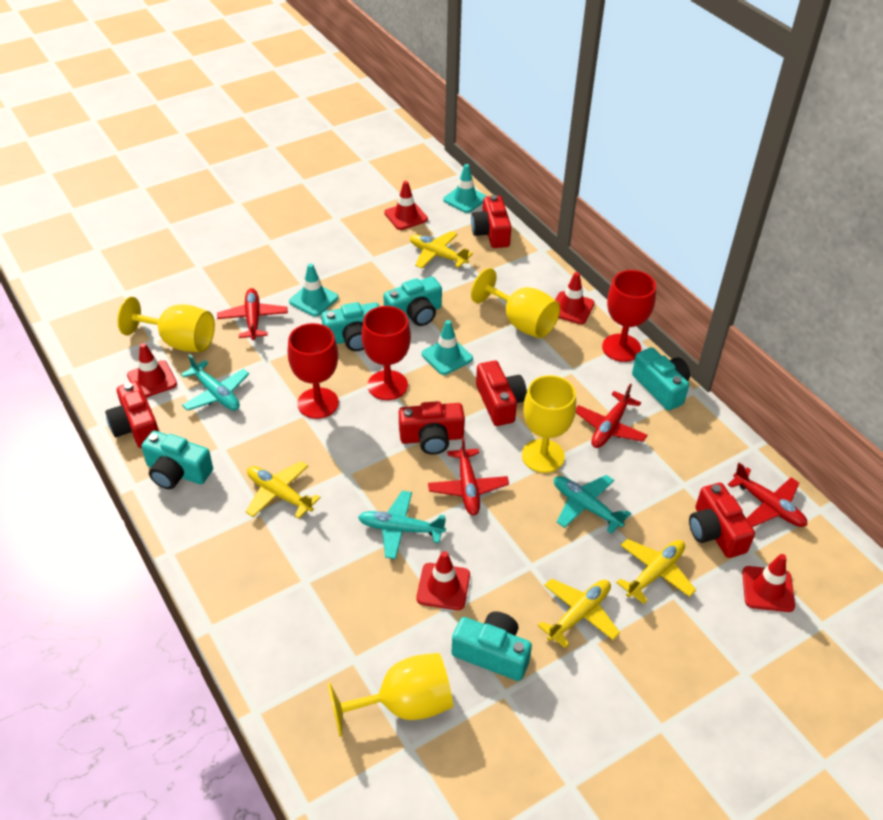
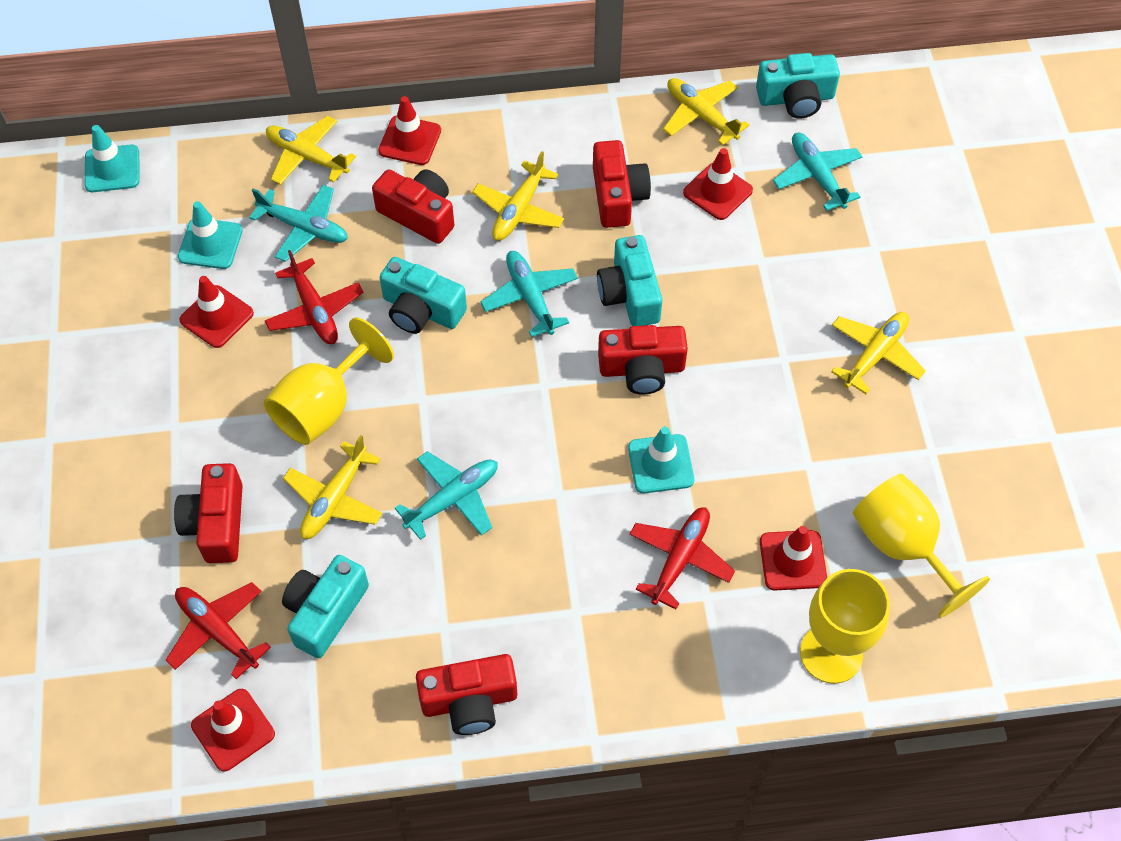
red goblet: [288,323,339,419] [361,306,411,400] [602,270,656,362] = 3 -> none = 0
red plane: [217,288,288,340] [428,437,509,515] [576,384,648,448] [728,463,807,527] = 4 -> [166,582,271,679] [265,250,363,344] [629,507,735,609] = 3
turquoise camera: [141,431,213,489] [322,302,380,351] [383,276,442,326] [451,611,532,681] [632,347,690,411] = 5 -> [282,555,369,658] [379,257,467,334] [597,235,662,326] [756,53,840,118] = 4
turquoise plane: [181,354,249,411] [358,491,446,559] [554,475,631,533] = 3 -> [249,185,348,262] [395,451,498,540] [480,251,578,337] [773,133,863,211] = 4
yellow goblet: [117,297,215,352] [328,653,453,737] [471,268,560,338] [522,375,576,473] = 4 -> [264,317,394,445] [800,569,890,684] [853,474,990,618] = 3
yellow plane: [246,461,321,519] [410,231,473,269] [538,578,620,648] [616,539,696,604] = 4 -> [266,116,356,185] [283,435,383,539] [472,151,564,241] [663,78,749,146] [831,312,926,394] = 5

